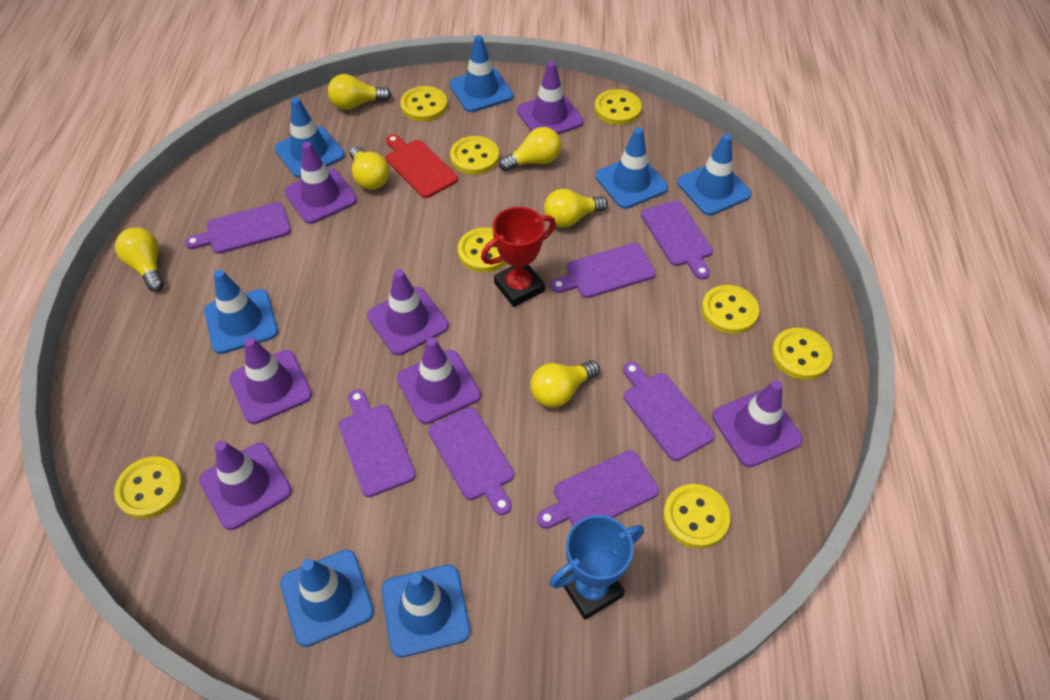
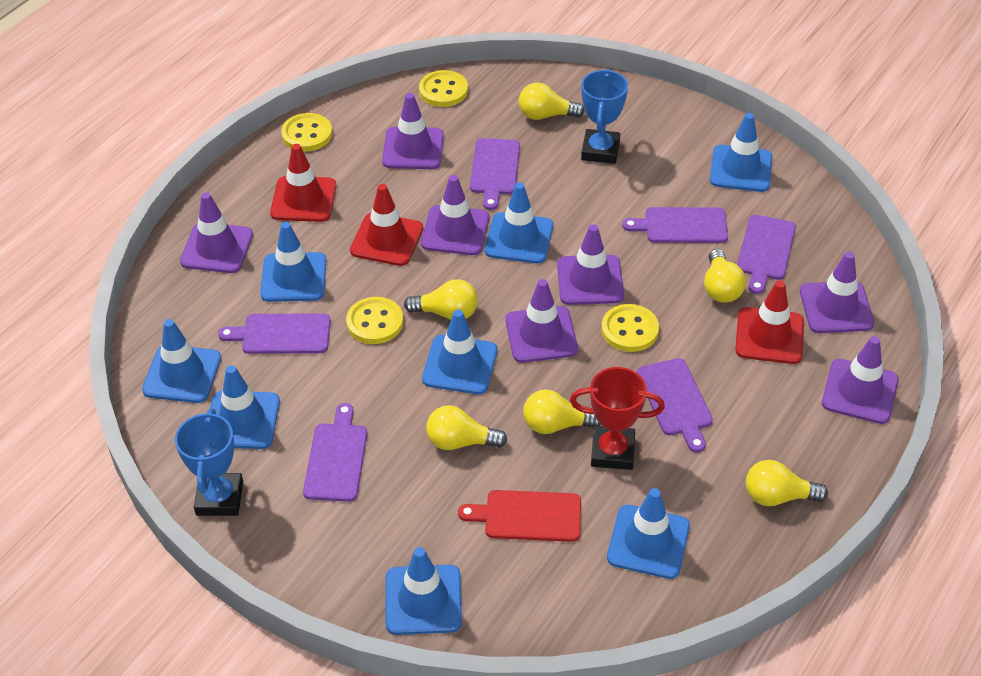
blue traffic cone: [204,270,278,354] [274,97,345,178] [280,550,374,647] [382,565,471,657] [449,35,513,112] [595,127,668,209] [677,134,752,215] = 7 -> [142,319,221,403] [210,365,280,449] [260,222,327,302] [386,547,462,635] [422,309,497,394] [485,182,553,264] [607,488,690,579] [710,113,772,192] = 8
blue trophy: [550,515,644,620] = 1 -> [175,408,243,516] [581,69,628,164] = 2
purple cutting board: [185,202,291,254] [339,389,416,497] [428,407,514,515] [537,450,659,529] [550,243,656,298] [623,362,715,461] [641,200,713,279] = 7 -> [218,313,331,354] [303,403,367,502] [470,138,520,210] [622,207,728,243] [637,358,713,453] [737,215,796,294] = 6
red traffic cone: none = 0 -> [270,144,336,222] [350,184,423,266] [735,280,804,364] = 3
yellow button: [114,456,183,519] [400,86,447,122] [450,136,499,175] [458,227,506,272] [595,89,642,125] [663,484,730,549] [701,285,759,334] [771,328,832,380] = 8 -> [281,113,332,152] [346,297,403,344] [419,70,468,107] [601,304,659,352] = 4

